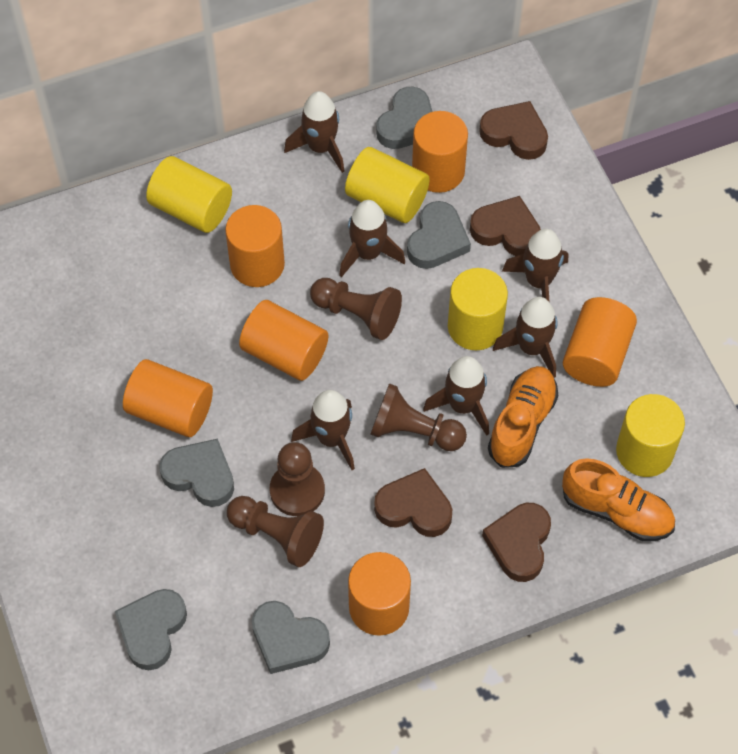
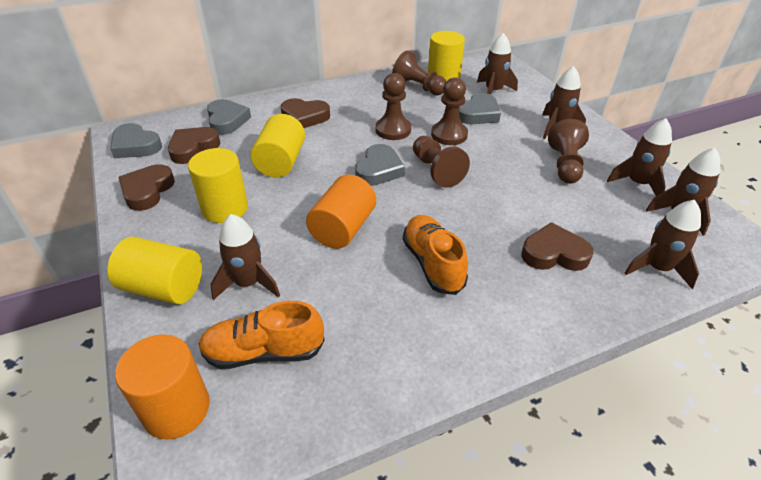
brown pawn: [227,496,324,567] [270,442,325,516] [310,278,402,340] [370,383,467,451] = 4 -> [375,73,411,140] [392,50,446,95] [413,136,470,188] [431,77,468,145] [548,119,589,184] = 5
grey heart: [115,589,187,670] [159,439,234,507] [252,601,330,674] [376,87,433,149] [407,201,471,269] = 5 -> [110,123,162,158] [207,99,251,135] [355,144,405,186] [459,93,501,124] = 4
orange cylinder: [123,359,213,437] [225,205,285,287] [239,300,328,381] [348,552,411,636] [412,111,468,193] [563,297,637,387] = 6 -> [115,334,210,440] [306,174,376,249] = 2

